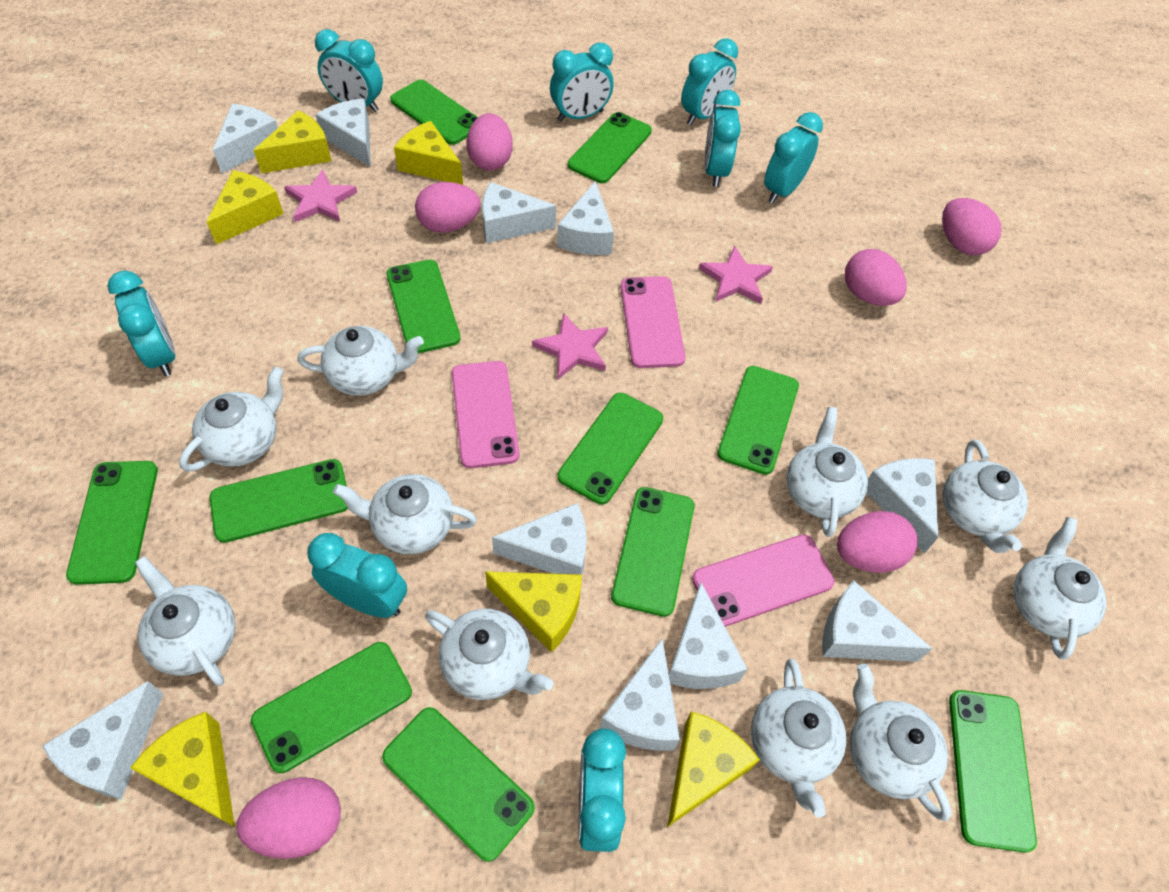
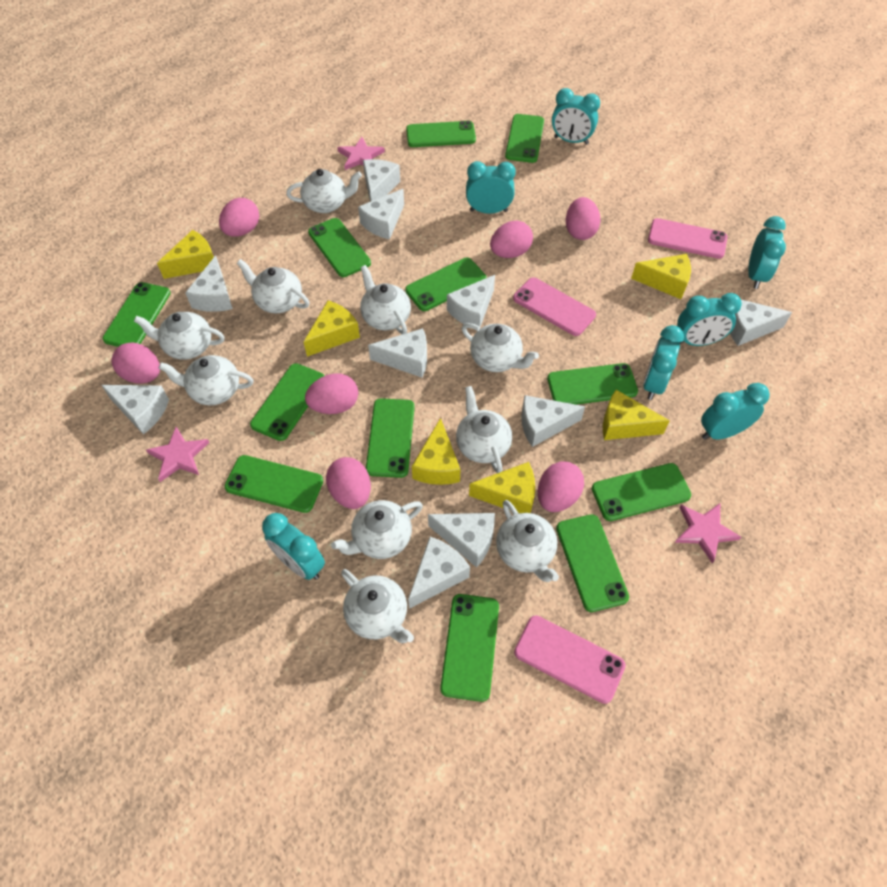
green phone: [66,461,158,585] [209,459,348,543] [251,642,412,773] [382,707,534,862] [387,260,461,354] [390,80,478,145] [558,393,663,504] [568,112,652,183] [611,487,694,617] [717,366,799,475] [949,690,1037,853] = 11 -> [102,282,171,347] [224,455,323,513] [250,363,325,441] [308,218,371,277] [366,398,415,478] [405,258,486,311] [406,121,476,147] [440,594,499,702] [505,114,544,163] [547,363,638,404] [556,514,629,612] [592,463,691,521] = 12
pink egg: [236,777,341,859] [415,182,481,233] [467,113,513,171] [837,511,918,573] [845,249,907,306] [942,198,1002,255] = 6 -> [112,342,160,384] [219,198,259,236] [305,373,358,414] [326,457,371,509] [490,221,533,258] [538,462,584,512] [566,197,601,240] = 7
turquoise clock: [107,271,175,376] [307,533,407,618] [315,29,383,112] [550,43,614,122] [578,728,626,852] [681,38,738,125] [705,90,741,187] [764,112,823,204] = 8 -> [262,513,325,580] [466,161,516,214] [552,88,600,145] [643,325,684,400] [677,293,742,346] [701,383,770,440] [748,216,786,289] = 7

